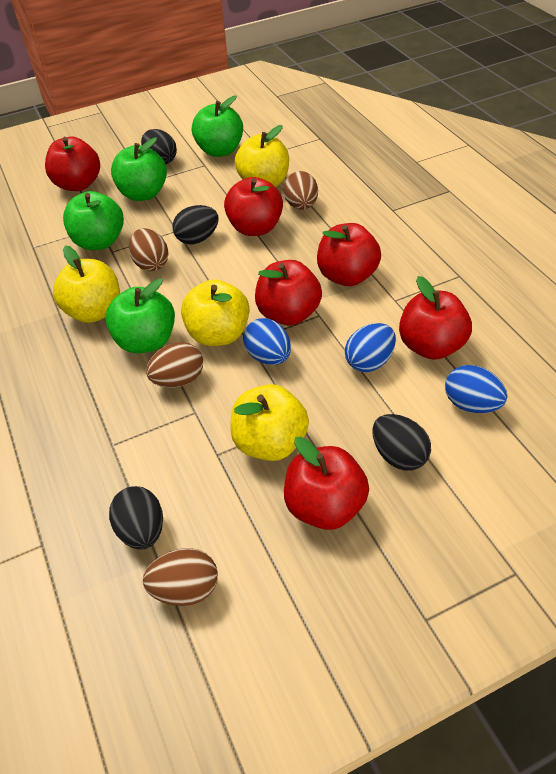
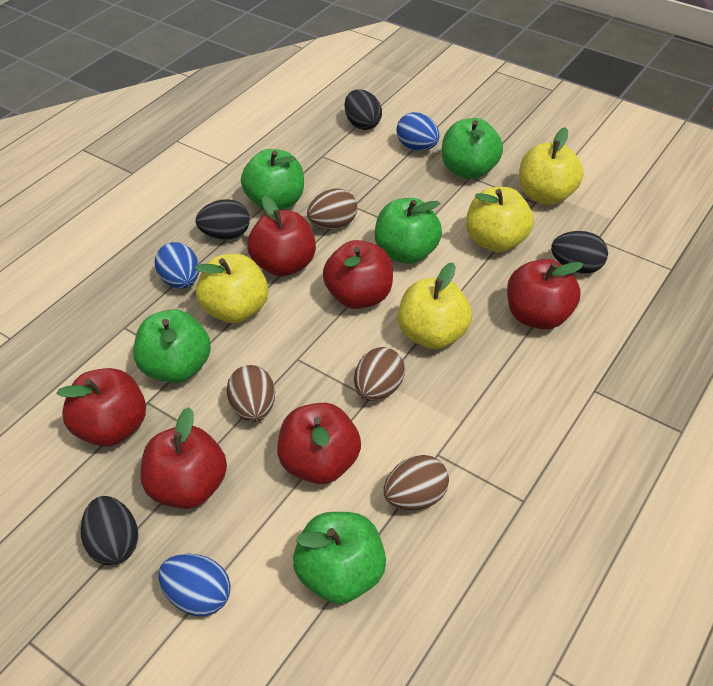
green apple: [63,191,124,250] [105,279,175,353] [111,137,167,201] [192,96,243,157] = 4 -> [133,309,211,383] [241,149,304,210] [293,512,386,604] [375,198,442,264] [442,118,503,179] = 5

